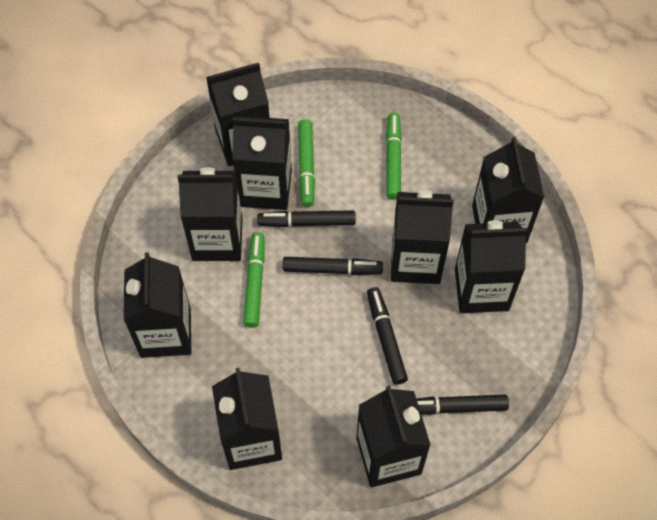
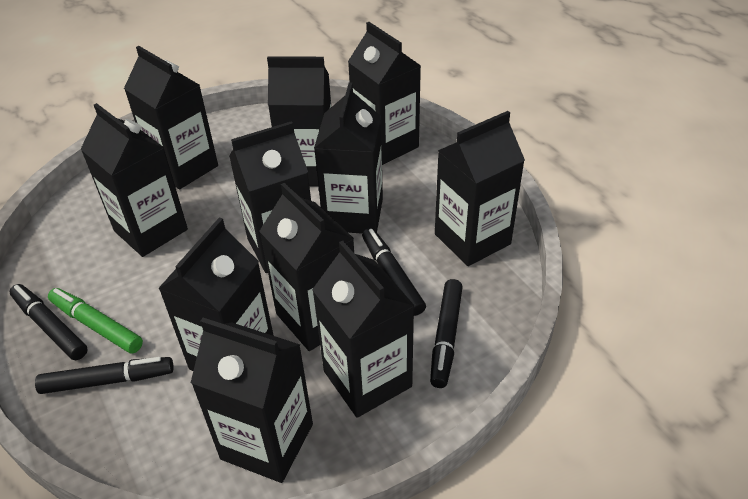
black carton: [124,252,191,358] [178,167,243,261] [206,63,270,166] [212,368,282,470] [232,116,292,210] [357,385,431,487] [391,190,454,284] [455,220,528,313] [472,137,544,243] = 9 -> [81,103,188,257] [124,46,218,189] [158,217,274,371] [191,318,313,483] [229,121,311,273] [259,183,354,351] [267,56,331,187] [312,241,415,418] [314,82,383,234] [348,22,421,165] [435,111,525,266] = 11
green marker: [243,232,265,328] [298,119,315,207] [386,113,402,200] = 3 -> [48,288,143,354] = 1

